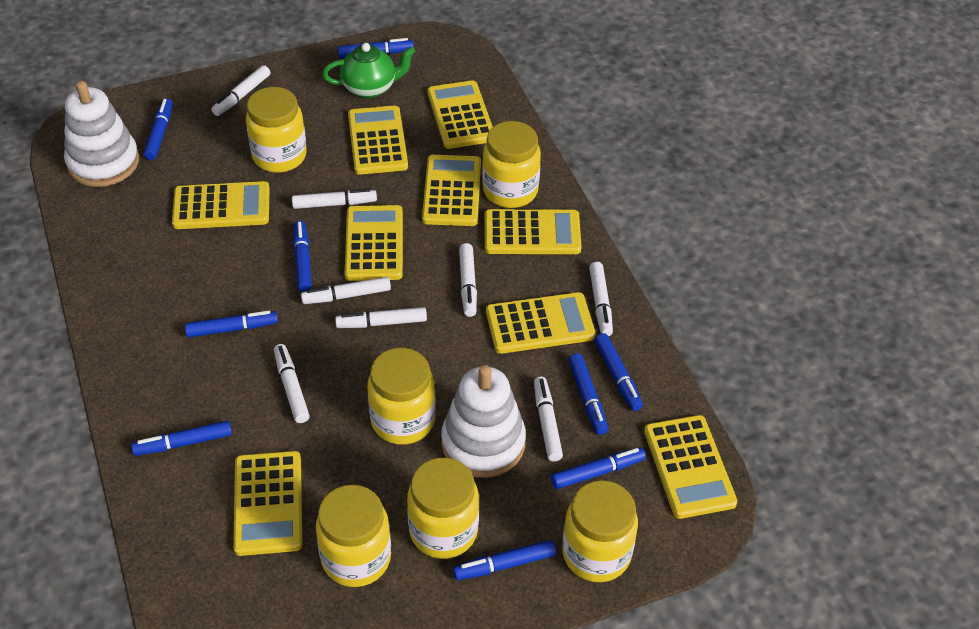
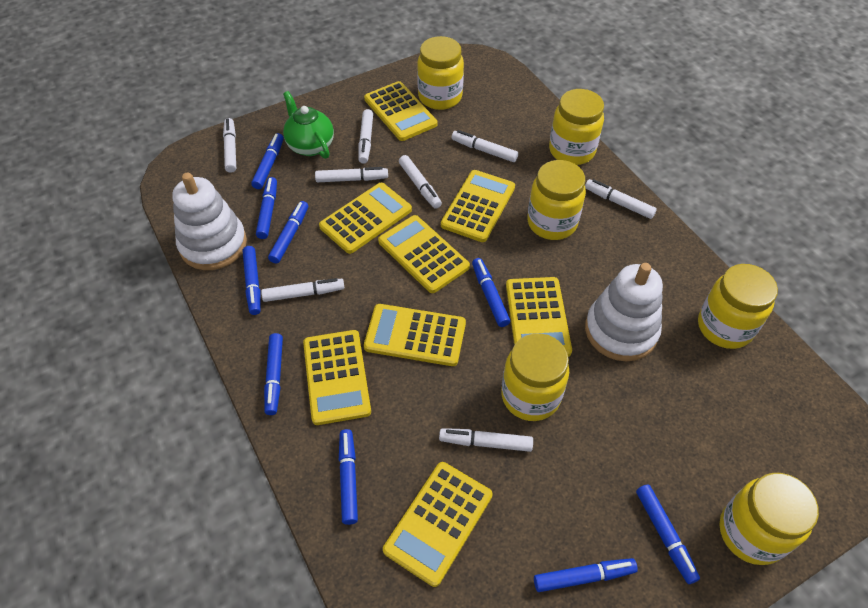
yellow calculator: [172,181,270,229] [233,451,303,556] [345,205,403,281] [348,106,408,175] [422,155,481,226] [427,80,493,149] [484,209,581,254] [486,292,596,354] [644,415,738,519] = 9 -> [303,330,371,425] [319,183,412,254] [364,81,437,141] [364,304,466,366] [378,215,470,293] [383,462,493,587] [441,170,515,242] [506,277,572,357] = 8

